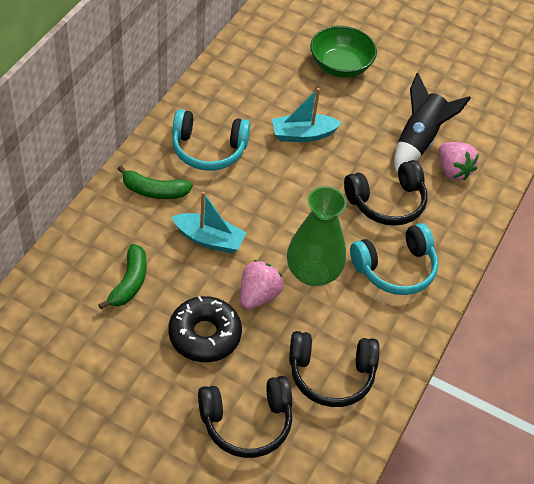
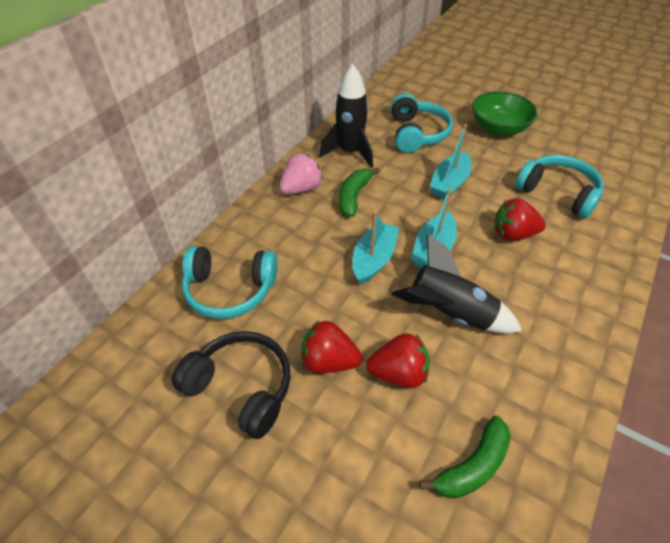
black donut: [168,296,242,362] = 1 -> none = 0
black headphones: [198,376,292,458] [289,331,380,407] [344,160,428,226] = 3 -> [172,331,291,439] = 1
black rocket: [394,73,471,172] = 1 -> [319,64,373,168] [391,234,522,334] = 2
green vase: [287,186,347,286] = 1 -> none = 0
pink strawberry: [240,260,283,310] [439,142,479,180] = 2 -> [279,153,323,194] = 1
red strawberry: none = 0 -> [301,320,362,373] [366,333,430,388] [495,198,546,241] = 3
turquoise boat: [172,191,247,253] [272,88,342,142] = 2 -> [353,211,399,285] [411,189,457,268] [429,124,471,199] = 3
turquoise headphones: [172,109,250,171] [350,223,438,295] = 2 -> [182,246,278,319] [391,93,453,153] [515,155,604,219] = 3

